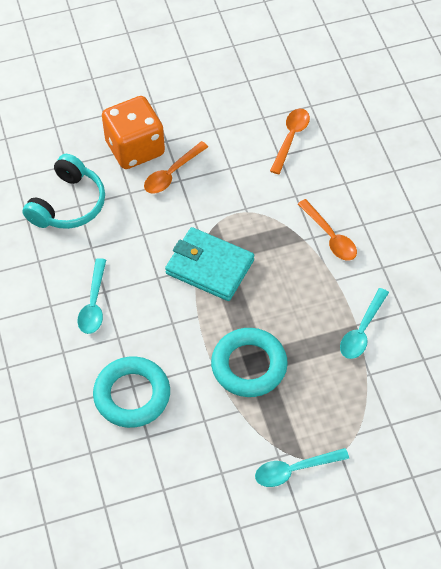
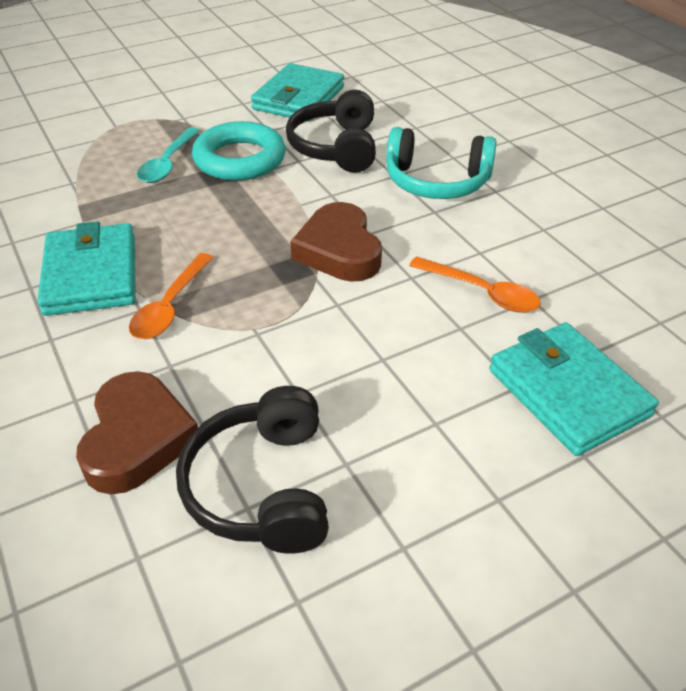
black headphones: none = 0 -> [176,386,329,554] [286,90,376,173] = 2
brown heart: none = 0 -> [76,371,198,494] [290,202,382,282] = 2
orange dice: [102,96,165,169] = 1 -> none = 0
orange spoon: [144,141,208,194] [270,109,310,174] [298,199,357,261] = 3 -> [129,253,214,339] [409,257,541,313] = 2
turquoise ring: [93,356,170,428] [211,328,288,397] = 2 -> [192,121,286,181] = 1
turquoise spoon: [77,258,106,334] [255,448,349,487] [340,288,389,359] = 3 -> [137,127,200,183] = 1
turquoise wallet: [165,227,254,301] = 1 -> [37,221,136,316] [251,63,344,122] [489,323,659,456] = 3

